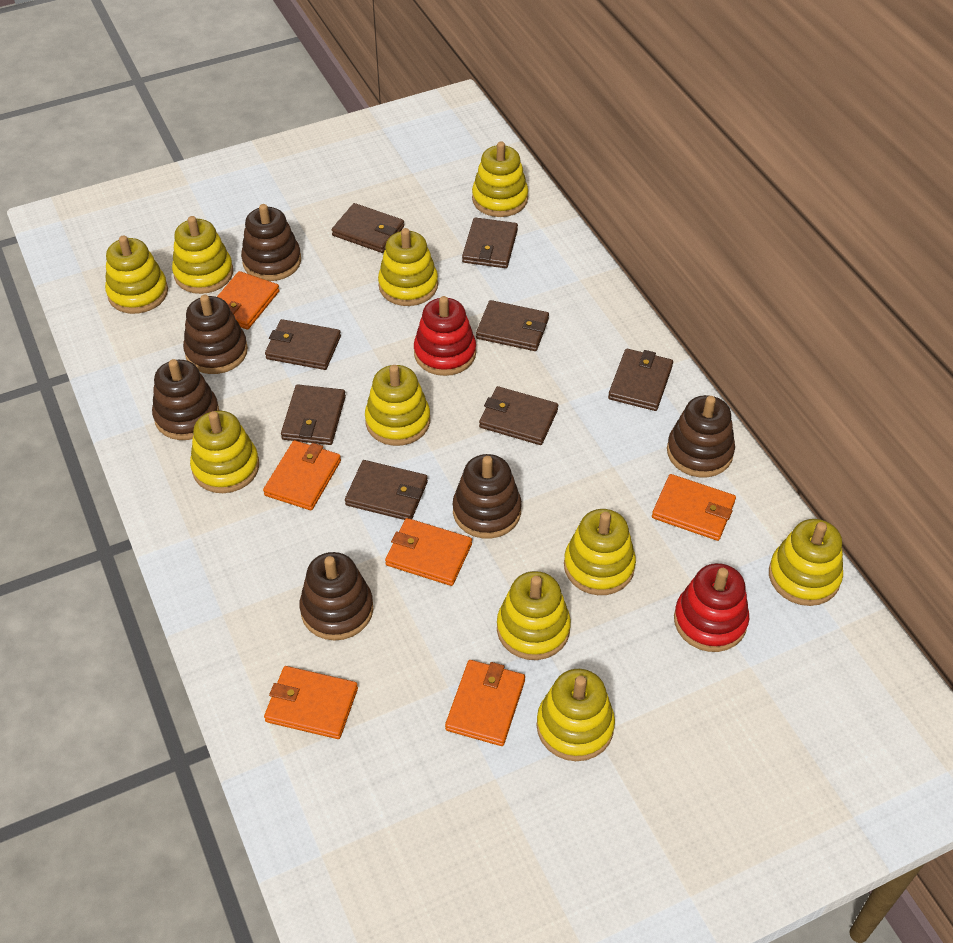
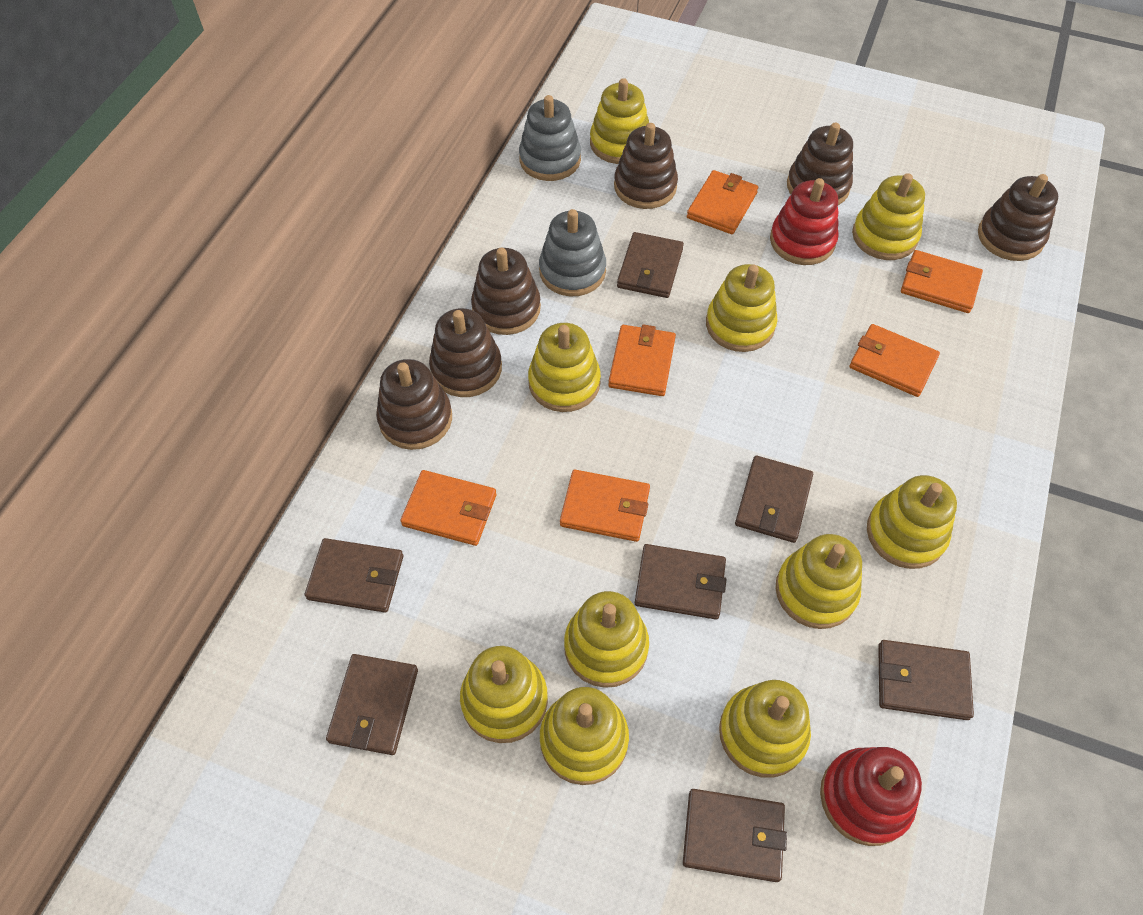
brown wallet: [265,319,341,370] [281,384,346,445] [332,203,404,253] [345,460,428,520] [462,217,518,268] [476,300,549,351] [479,386,558,445] [608,349,673,411] = 8 -> [305,538,403,613] [326,654,418,755] [617,232,684,298] [635,544,726,620] [683,789,787,882] [735,456,813,543] [878,640,974,720] = 7
grey stacking toy: none = 0 -> [519,95,581,181] [539,209,606,297] = 2

